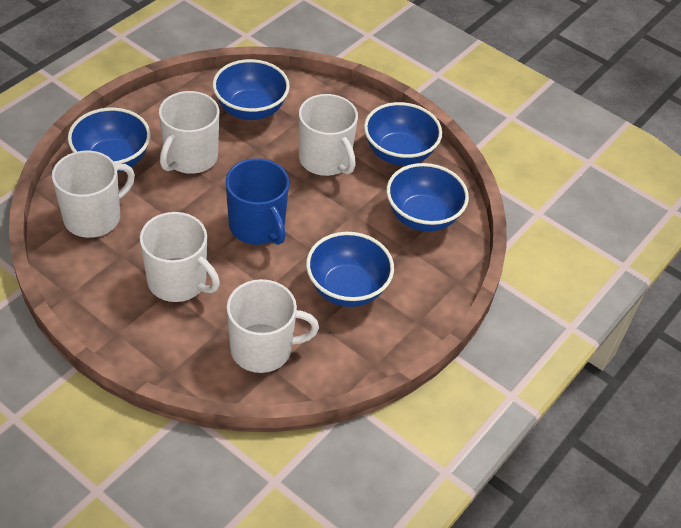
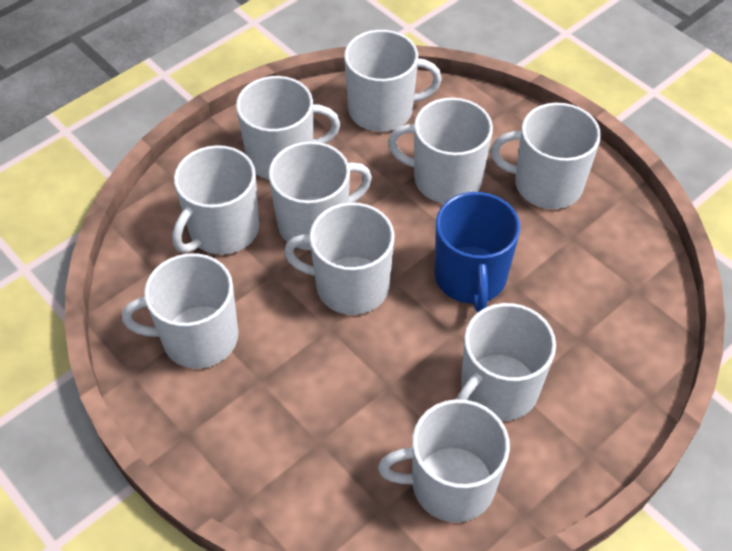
blue bowl: [68,108,151,172] [213,59,290,120] [306,232,394,307] [364,102,442,165] [386,163,469,232] = 5 -> none = 0
white mug: [52,150,135,238] [140,212,220,302] [159,91,219,174] [227,279,319,373] [299,94,358,176] = 5 -> [122,253,238,369] [172,145,259,255] [236,76,340,180] [269,141,372,250] [284,202,395,315] [344,30,442,132] [378,399,510,522] [388,98,493,203] [456,303,556,421] [491,103,601,209] = 10

